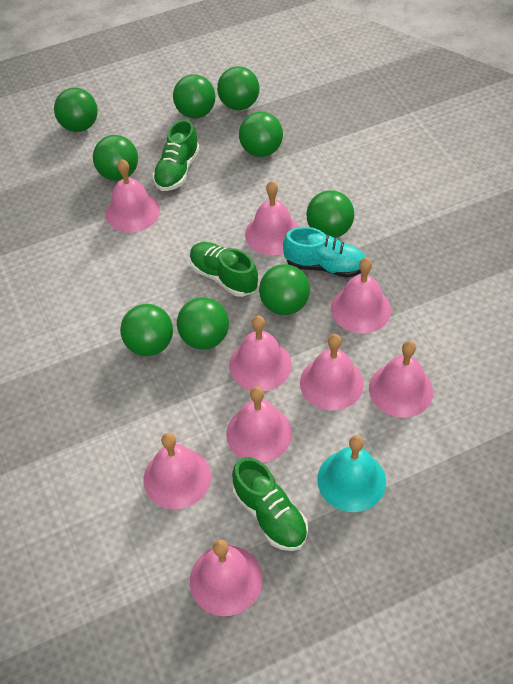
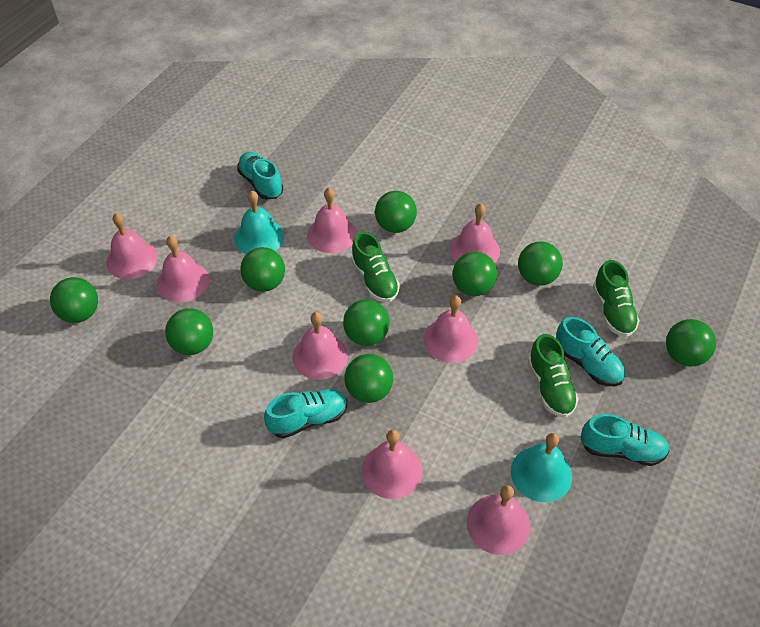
pink bell: [105,159,160,233] [144,433,211,509] [190,539,262,616] [226,386,292,463] [229,316,292,391] [245,181,299,255] [300,334,364,410] [331,258,391,333] [369,341,433,418] = 9 -> [106,213,158,279] [157,236,209,302] [292,312,348,380] [307,188,357,253] [362,430,423,499] [424,295,478,363] [450,204,500,263] [467,485,531,555] = 8
turquoise bell: [317,435,386,512] = 1 -> [234,191,284,254] [511,433,572,502] = 2
turquoise shoe: [283,227,366,278] = 1 -> [237,152,283,200] [264,389,347,438] [556,317,625,386] [581,414,669,466] = 4

